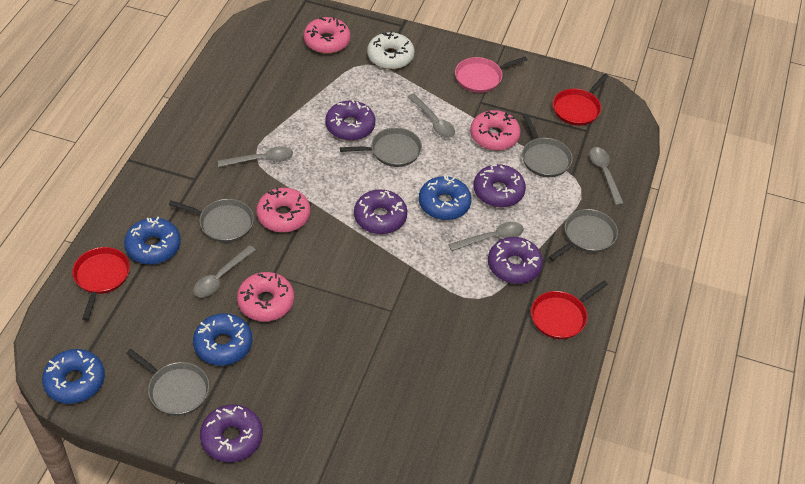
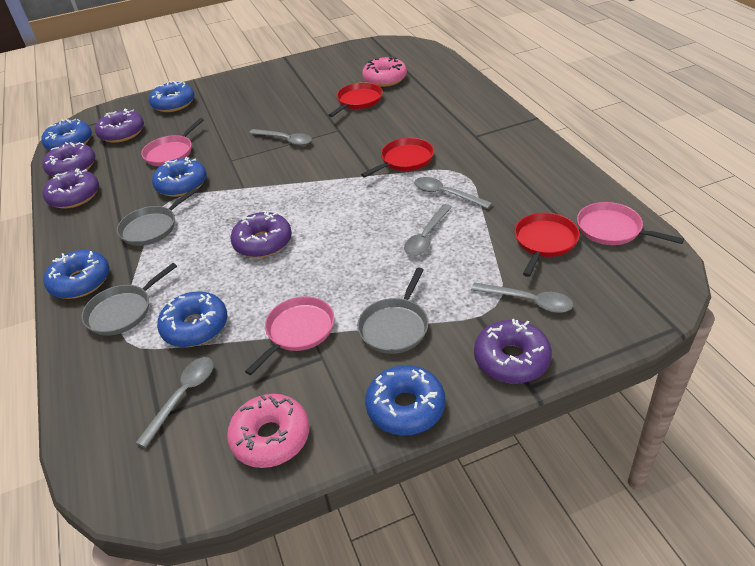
blue donut: [42,349,105,404] [124,217,181,264] [193,313,252,366] [419,176,471,220] = 4 -> [41,119,92,151] [43,250,110,299] [149,81,194,112] [152,157,207,197] [157,291,227,347] [365,365,445,436] = 6
grey pan: [126,349,209,416] [169,199,254,243] [340,127,422,167] [522,114,573,177] [549,209,618,261] = 5 -> [82,263,177,336] [117,188,198,246] [357,267,429,354] = 3
pink donut: [237,272,294,322] [257,187,310,233] [304,17,351,54] [470,110,521,151] = 4 -> [227,394,309,468] [362,57,407,87] = 2
pink pan: [455,56,527,93] = 1 -> [141,118,204,166] [245,296,334,375] [577,202,684,245] = 3
white donut: [367,31,414,69] = 1 -> none = 0

